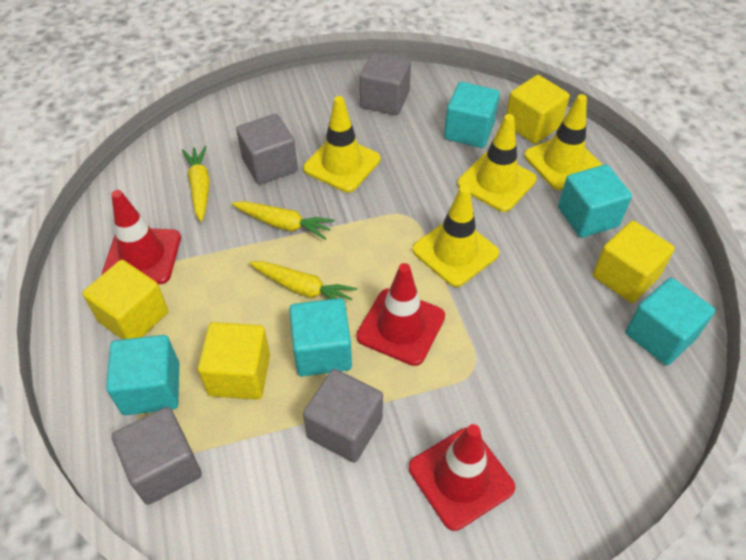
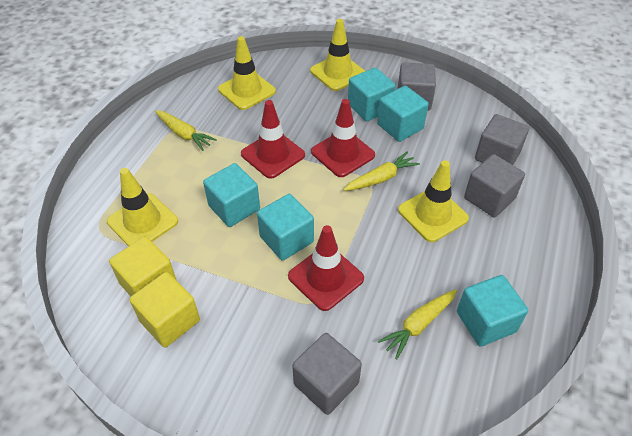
yellow cube: [82,260,168,339] [198,322,270,400] [506,75,570,144] [593,221,675,303] = 4 -> [109,236,177,296] [130,272,200,347] = 2

